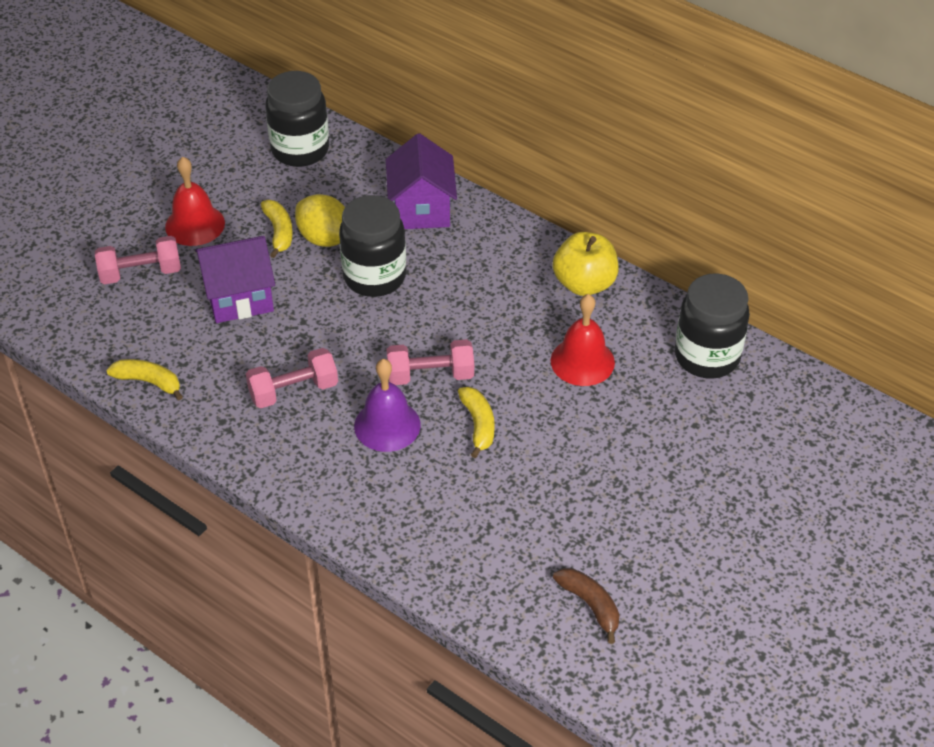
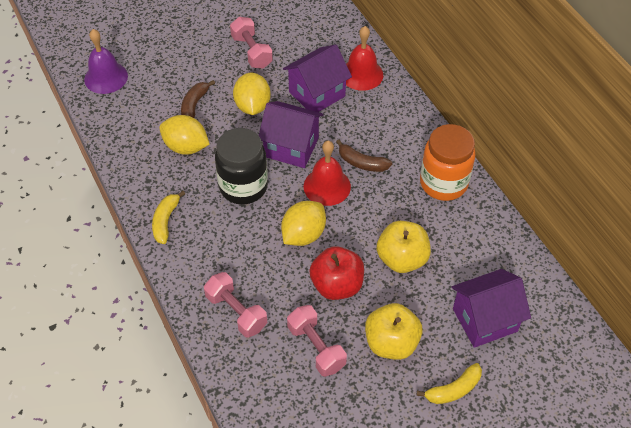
black jar: [265,71,329,167] [339,195,406,297] [675,274,750,379] = 3 -> [215,128,268,205] = 1
brown banana: [553,568,619,644] = 1 -> [181,80,215,118] [336,140,392,172] = 2
orange jar: none = 0 -> [420,124,476,201] = 1
purple house: [195,236,275,323] [386,133,457,229] = 2 -> [259,101,324,168] [283,44,352,112] [452,269,531,348] = 3
red apple: none = 0 -> [309,246,364,300] = 1
yellow apple: [553,232,619,296] = 1 -> [365,303,423,360] [377,221,431,273] = 2
yellow banana: [106,359,183,400] [261,200,293,258] [458,387,495,458] = 3 -> [152,191,185,244] [416,363,482,404] = 2
yellow lemon: [295,194,345,247] = 1 -> [159,115,210,155] [233,73,271,115] [281,201,326,246] = 3

